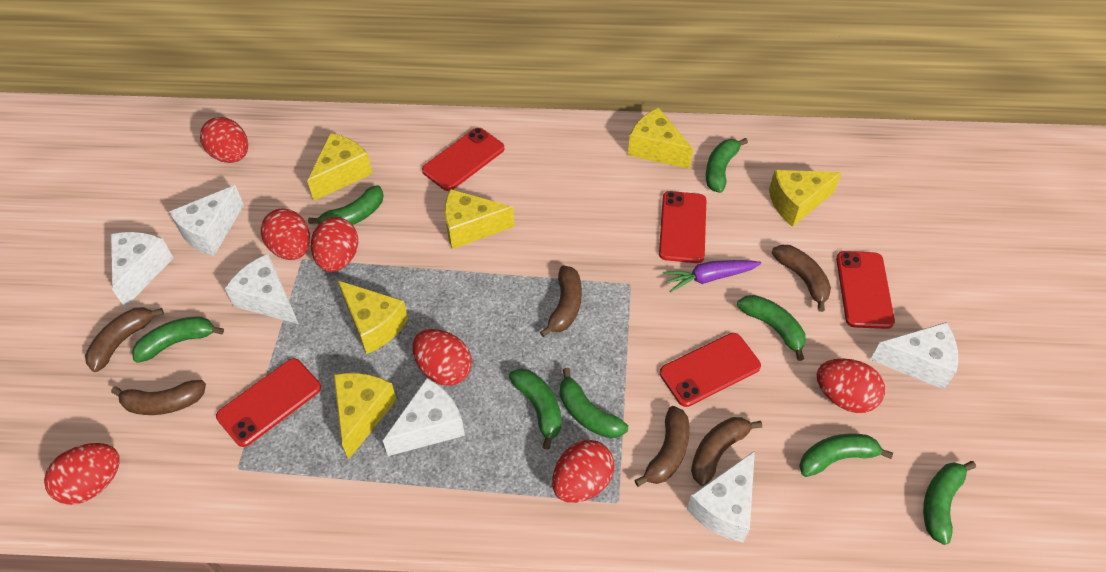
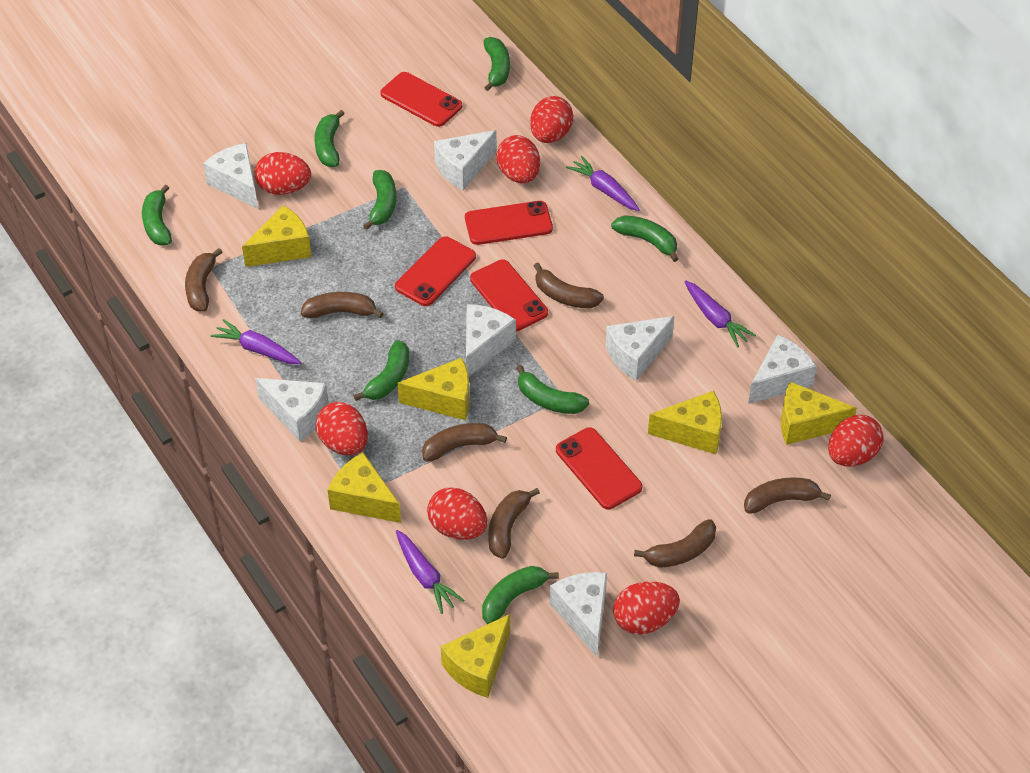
brown banana: [85,307,164,372] [111,380,206,415] [540,266,582,337] [634,406,690,487] [691,417,762,486] [772,245,831,312] = 6 -> [185,248,222,311] [301,292,384,318] [422,423,507,462] [488,488,540,559] [534,263,604,308] [634,519,716,568] [744,477,831,514] = 7
purple carrot: [663,260,761,292] = 1 -> [211,319,301,364] [396,530,464,614] [566,156,640,211] [684,280,756,347] = 4
white cheese: [111,232,173,308] [169,185,244,256] [225,254,299,324] [383,378,465,456] [687,451,755,543] [870,322,958,389] = 6 -> [203,143,258,209] [255,378,328,442] [434,130,497,190] [466,304,516,377] [550,572,607,656] [605,316,675,381] [748,335,817,404] = 7

